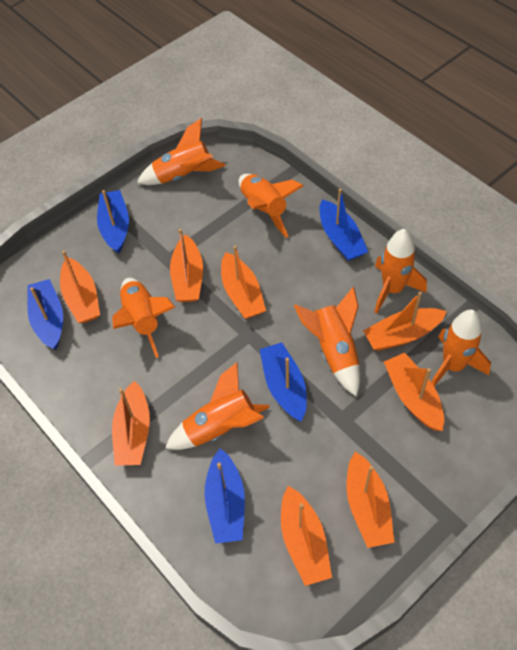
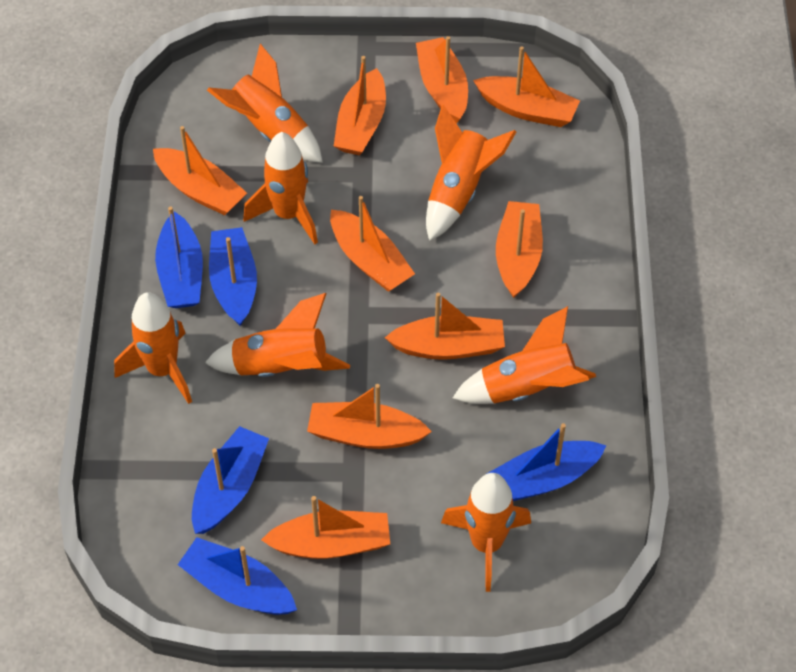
orange boat: [60,251,100,323] [112,381,150,466] [170,229,203,302] [221,245,266,319] [281,486,332,586] [347,452,395,548] [363,292,447,351] [384,353,444,431] = 8 -> [153,126,247,216] [261,496,390,559] [307,384,432,449] [330,196,415,292] [334,56,386,155] [385,293,505,360] [416,36,468,124] [473,46,580,127] [496,201,543,298] = 9

